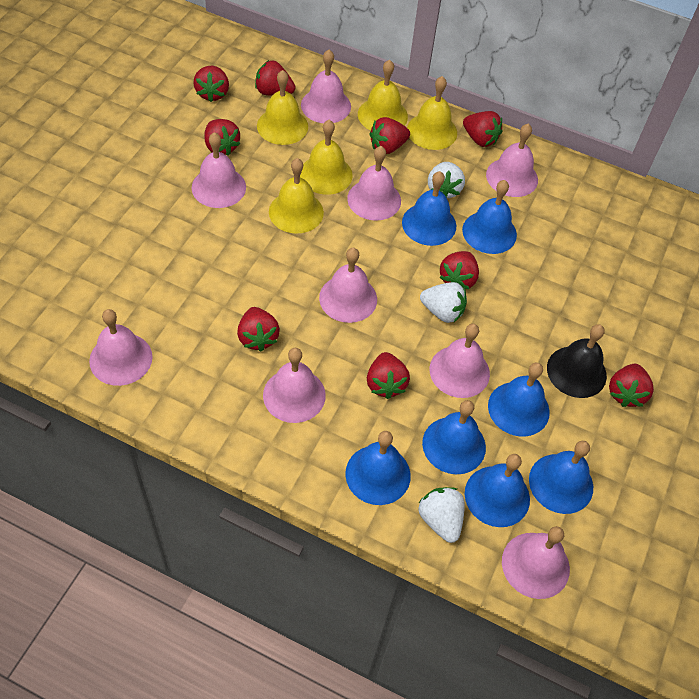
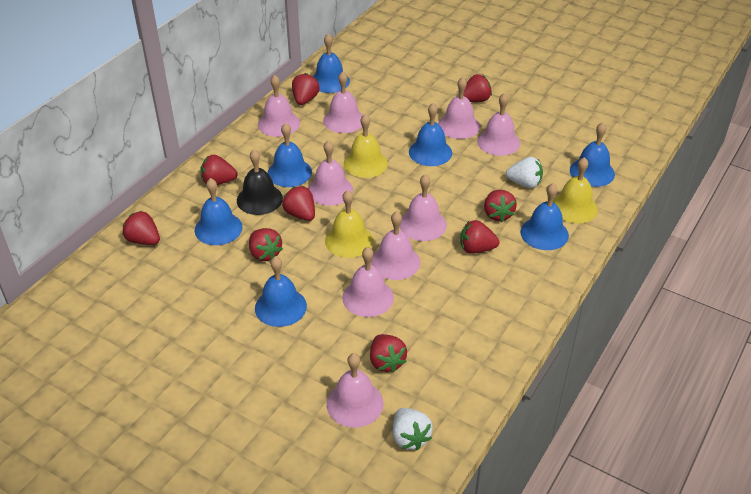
white strawberry: [419,487,465,543] [420,282,467,323] [428,162,465,198] = 3 -> [393,408,433,451] [506,157,543,188] = 2
yellow bell: [257,70,308,145] [269,158,324,234] [300,120,353,195] [358,60,408,130] [407,76,457,150] = 5 -> [325,190,373,258] [344,114,388,178] [553,157,598,223] = 3

